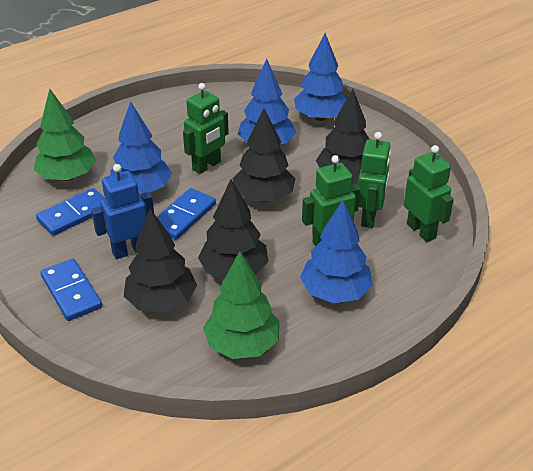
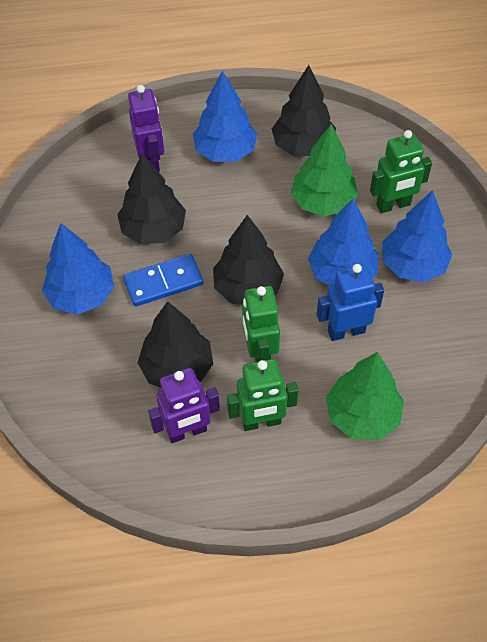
blue domino: [36,188,104,236] [40,258,102,321] [157,188,216,240] = 3 -> [123,254,204,307] = 1
green robot: [183,83,229,174] [302,155,360,247] [358,132,391,228] [404,145,454,242] = 4 -> [227,359,298,431] [242,286,280,362] [370,130,432,213] = 3
purple robot: none = 0 -> [128,85,164,172] [148,368,220,443] = 2

